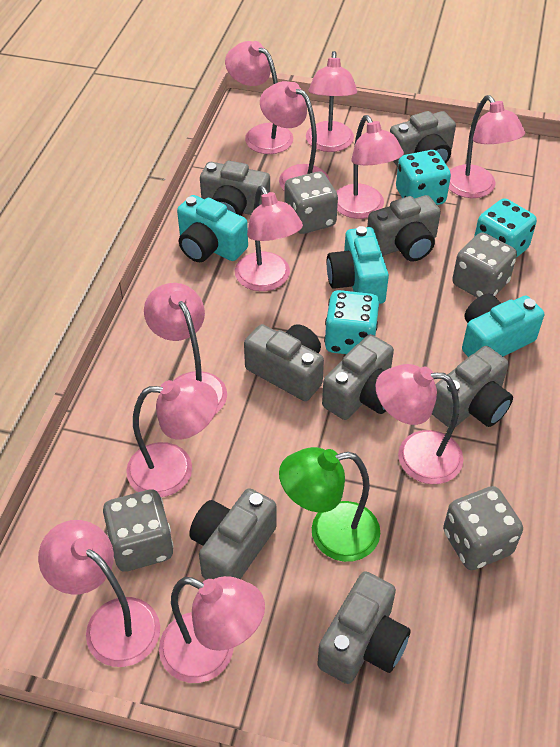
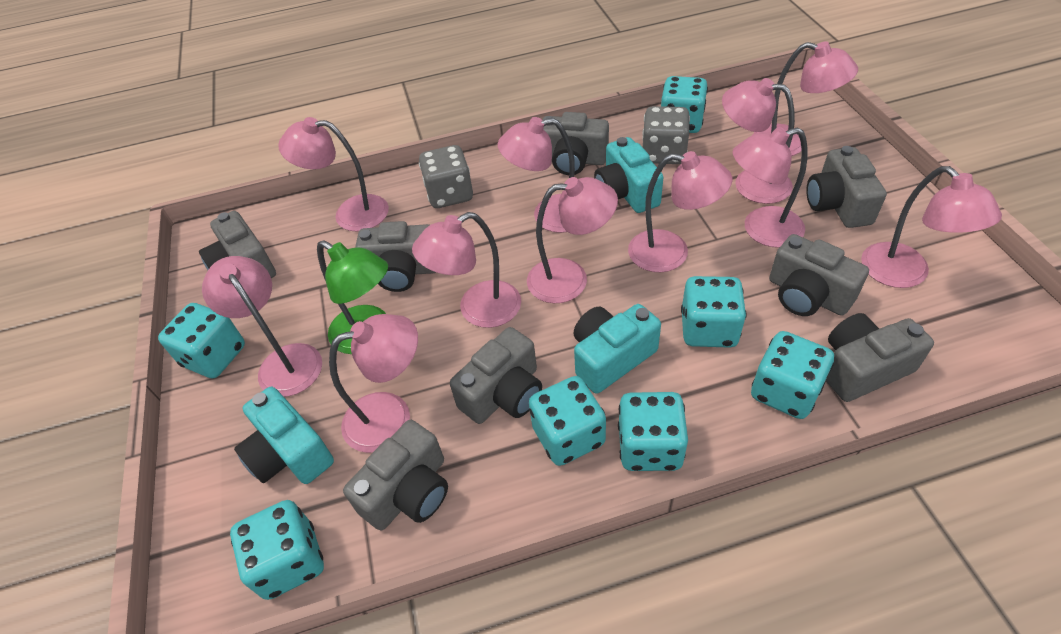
grey dice: [103,490,173,572] [285,172,338,234] [443,486,523,570] [452,232,517,298] = 4 -> [419,145,473,208] [642,106,690,164] = 2
turquoise dice: [324,290,379,354] [396,150,451,205] [474,198,537,258] = 3 -> [158,303,245,378] [230,500,324,600] [529,376,606,466] [618,392,688,471] [661,76,708,133] [681,276,746,348] [751,331,834,419] = 7

